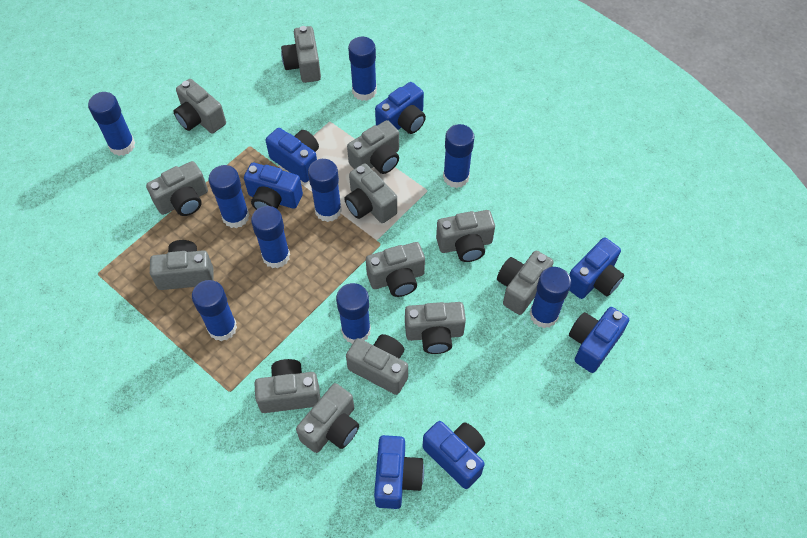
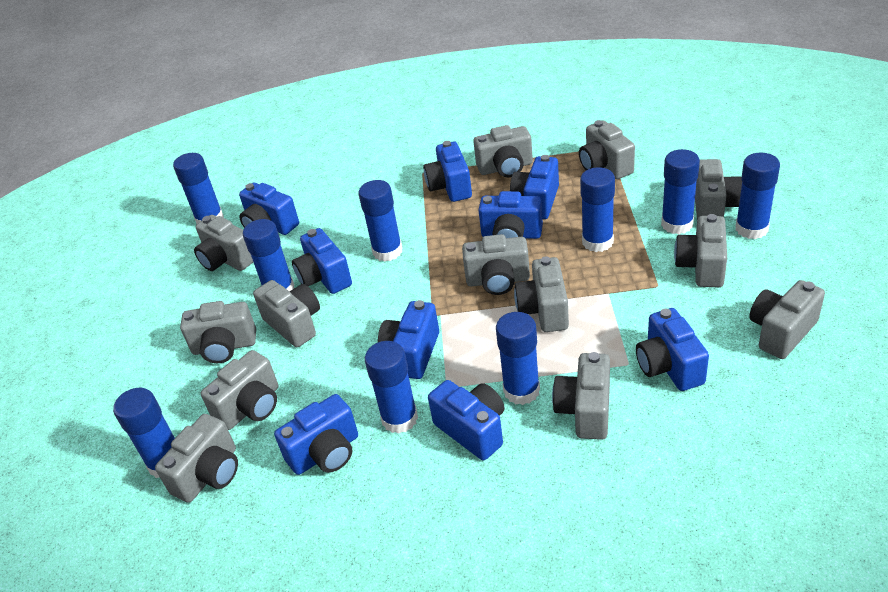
blue camera: [244,163,303,210] [265,128,319,182] [374,435,424,509] [375,82,426,134] [422,421,485,489] [569,238,624,299] [569,307,629,373] = 7 -> [239,183,299,235] [274,394,358,475] [292,228,352,294] [378,300,439,379] [423,141,472,202] [428,380,505,460] [478,191,543,239] [510,155,559,219] [636,308,709,391] = 9

